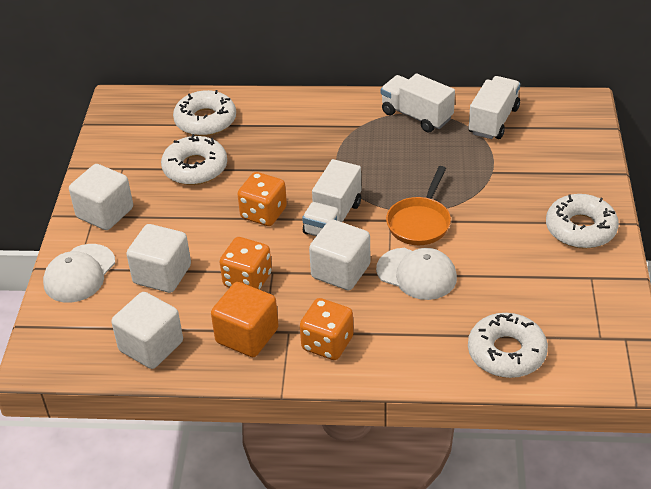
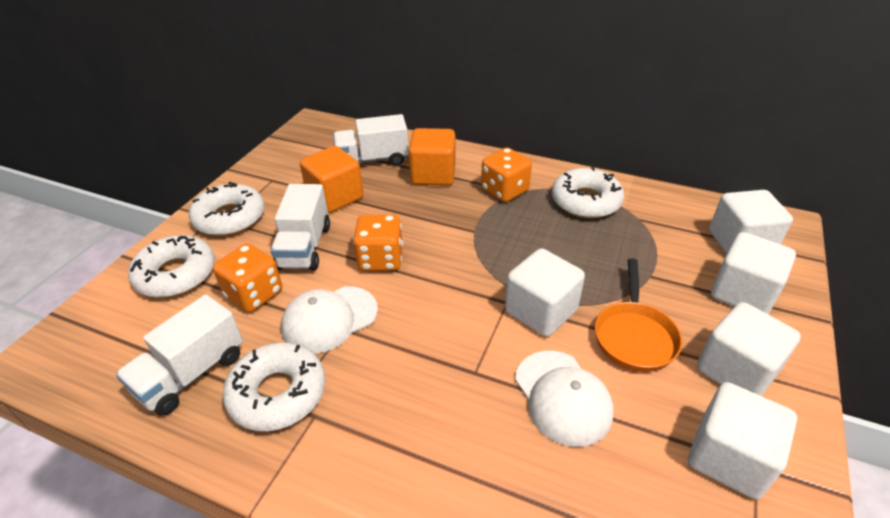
orange cube: [211,282,279,357] = 1 -> [300,146,364,213] [409,128,456,186] = 2
white cube: [69,164,133,230] [111,292,183,369] [126,224,191,293] [309,219,371,290] = 4 -> [505,248,585,337] [688,382,797,499] [697,302,801,396] [709,190,793,255] [711,232,796,314] = 5

